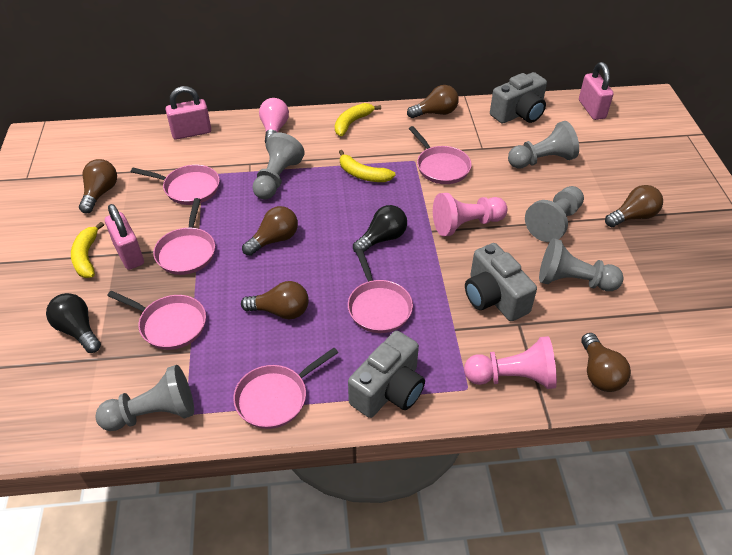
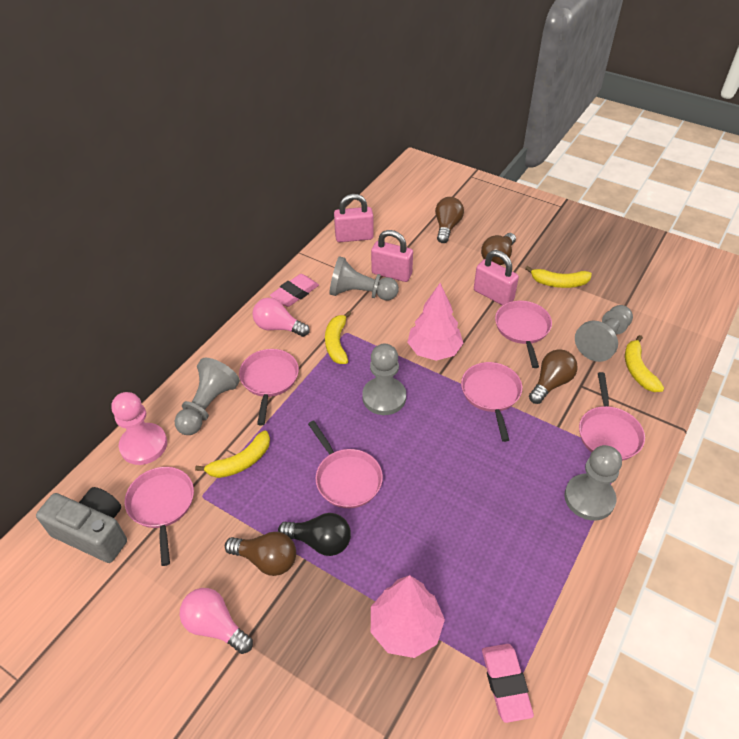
black light bulb: [46,293,101,353] [353,205,407,253] = 2 -> [278,513,351,556] = 1
brown light bulb: [79,159,117,213] [241,281,309,319] [242,206,298,256] [407,85,459,118] [581,333,631,392] [605,185,663,227] = 6 -> [225,532,296,576] [435,197,464,243] [481,233,516,265] [529,349,578,404] = 4
grey camera: [348,331,425,418] [465,243,537,321] [490,72,547,124] = 3 -> [36,487,127,563] = 1
pink eraser: none = 0 -> [270,274,319,307] [482,644,534,723] = 2
pink light bulb: [259,98,289,143] = 1 -> [180,588,253,654] [252,298,310,337] = 2
pink pawn: [433,193,507,236] [464,336,557,389] = 2 -> [111,392,167,465] = 1
pink tree: none = 0 -> [371,575,445,658] [407,283,463,361] = 2
yellow banana: [71,222,104,278] [335,103,381,136] [339,150,396,182] = 3 -> [195,430,270,478] [325,311,352,364] [525,266,592,288] [625,335,664,392] = 4

